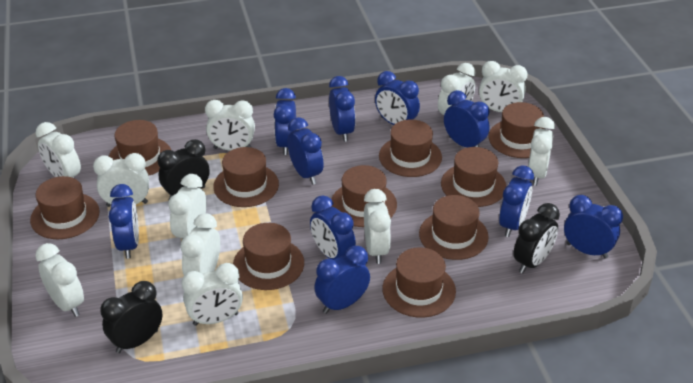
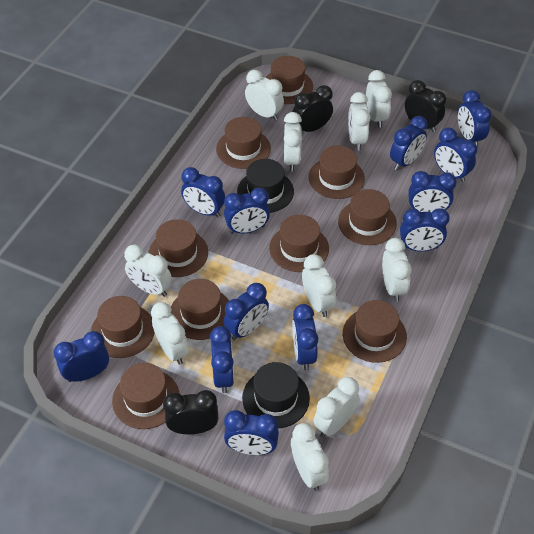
black hat: none = 0 -> [237,159,294,213] [242,362,310,428] = 2
blue clock: [109,184,139,259] [274,88,296,155] [288,117,323,185] [310,195,356,260] [314,246,370,314] [329,76,356,142] [375,71,420,125] [444,90,489,147] [499,166,534,237] [564,195,623,259] = 10 -> [54,331,109,382] [181,167,225,217] [210,326,234,393] [223,283,269,340] [224,188,270,234] [224,410,279,455] [292,304,318,370] [390,116,428,170] [400,208,450,251] [409,171,457,212] [434,128,477,182] [458,90,492,148] = 12
white clock: [35,243,84,317] [36,122,81,178] [93,153,149,207] [168,174,206,240] [180,213,220,275] [182,263,243,326] [205,100,255,151] [364,189,391,264] [438,63,476,123] [479,61,528,112] [528,117,555,186] = 11 -> [124,244,172,297] [151,302,189,365] [245,70,284,121] [284,112,302,171] [291,423,329,491] [302,254,336,317] [313,377,360,438] [348,92,371,151] [366,70,392,128] [382,238,412,302] = 10

